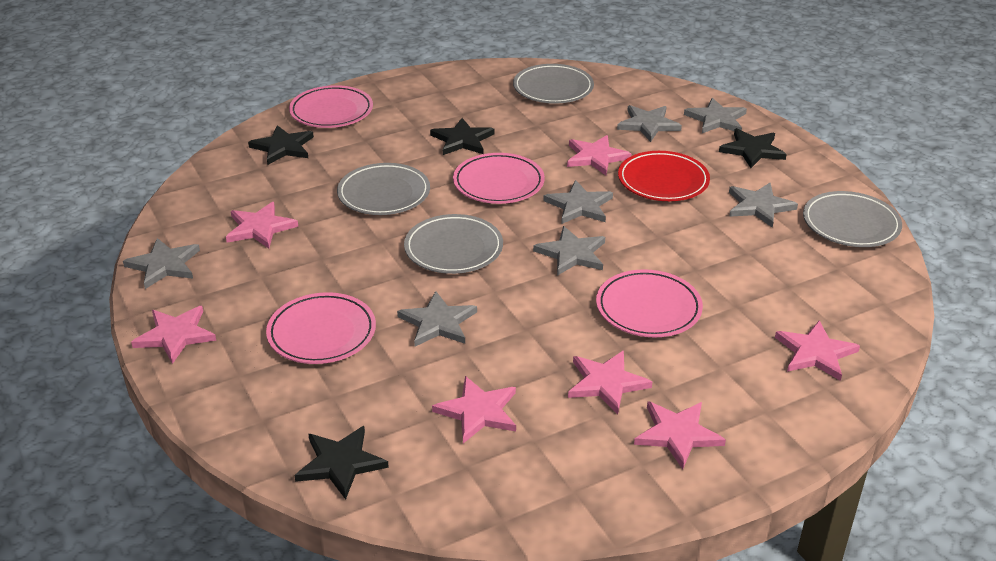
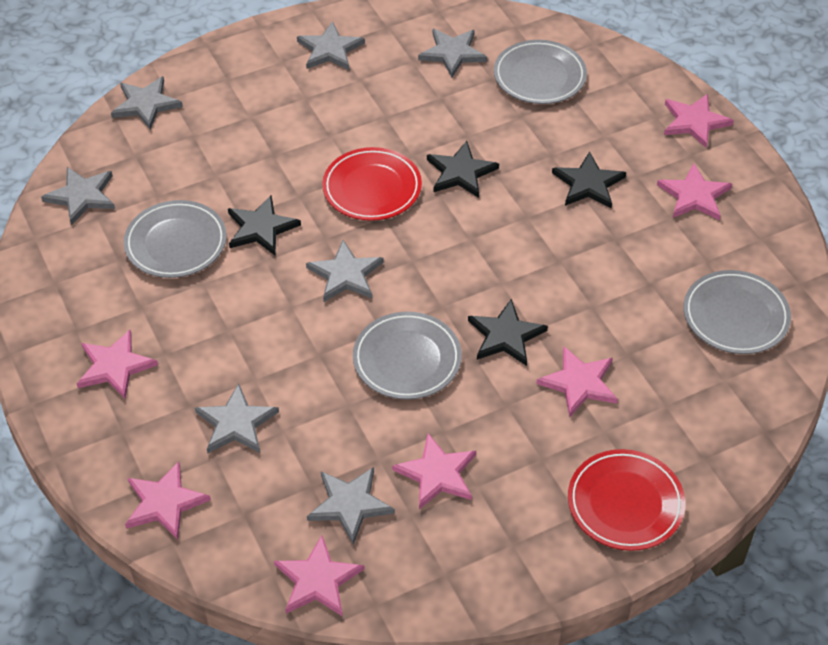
pink plate: [266,292,376,364] [289,85,373,128] [453,153,545,204] [596,269,703,337] = 4 -> none = 0
red plate: [618,151,710,201] = 1 -> [322,147,422,221] [568,449,685,551] = 2

